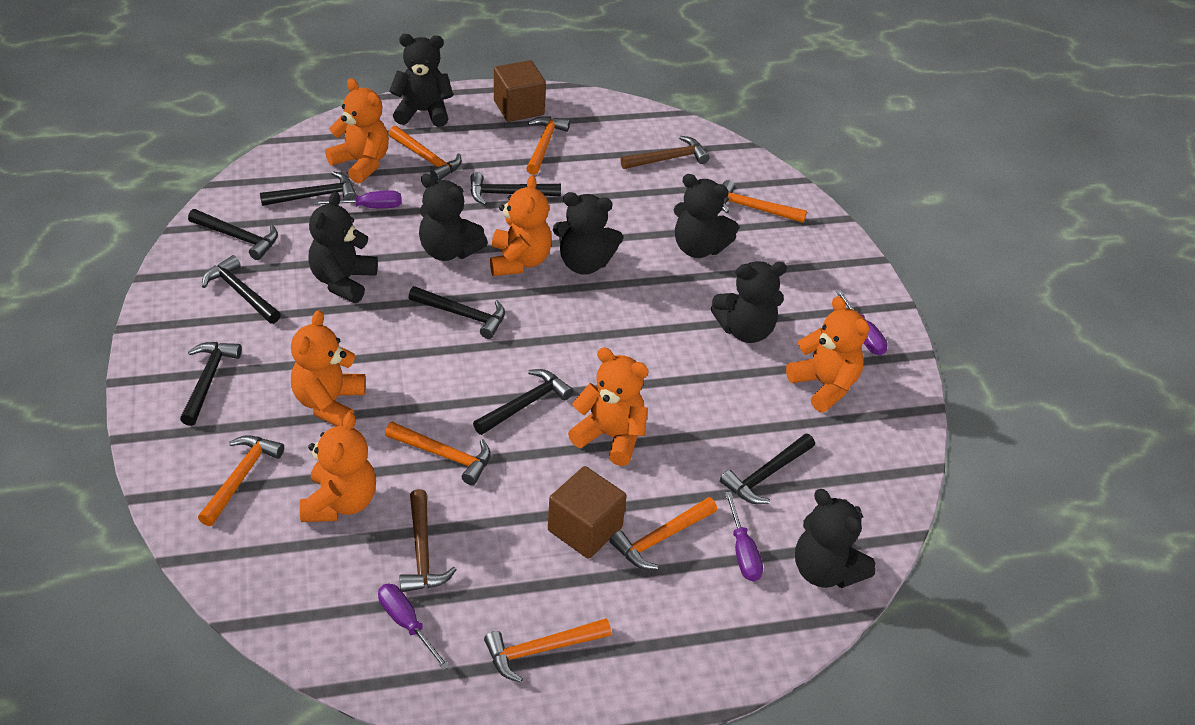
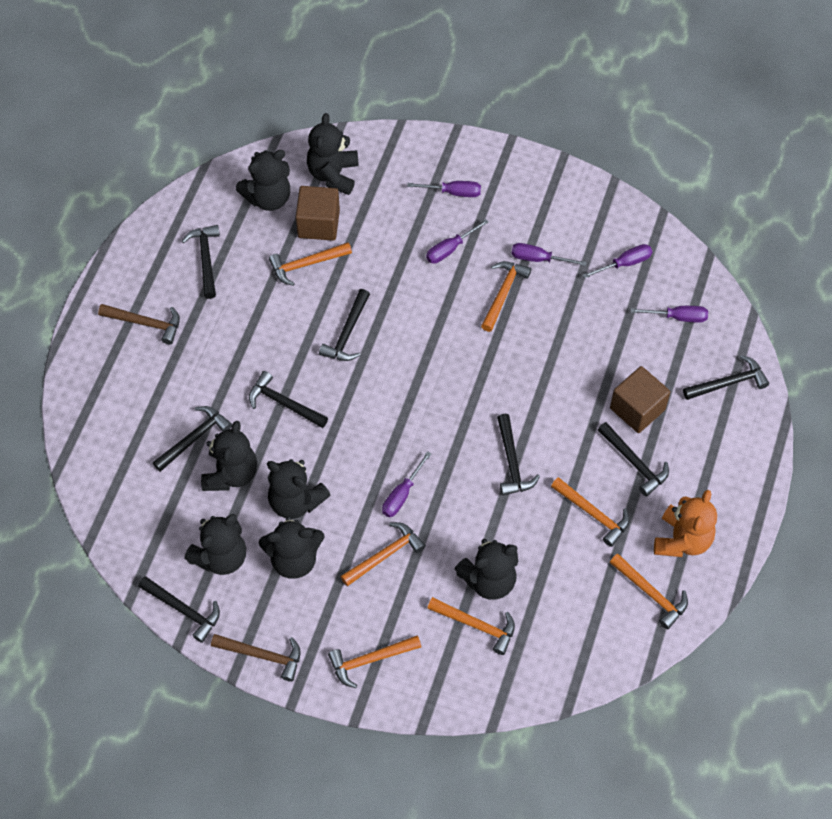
orange teddy bear: [291,310,366,426] [300,412,376,522] [325,78,389,184] [490,175,552,276] [568,347,649,466] [786,296,869,412] = 6 -> [654,490,717,557] = 1
purple screwdriver: [314,191,401,208] [378,584,450,670] [725,492,763,581] [836,290,888,355] = 4 -> [382,451,431,517] [407,181,481,197] [426,219,488,264] [511,243,587,266] [583,244,652,278] [631,306,708,323] = 6

